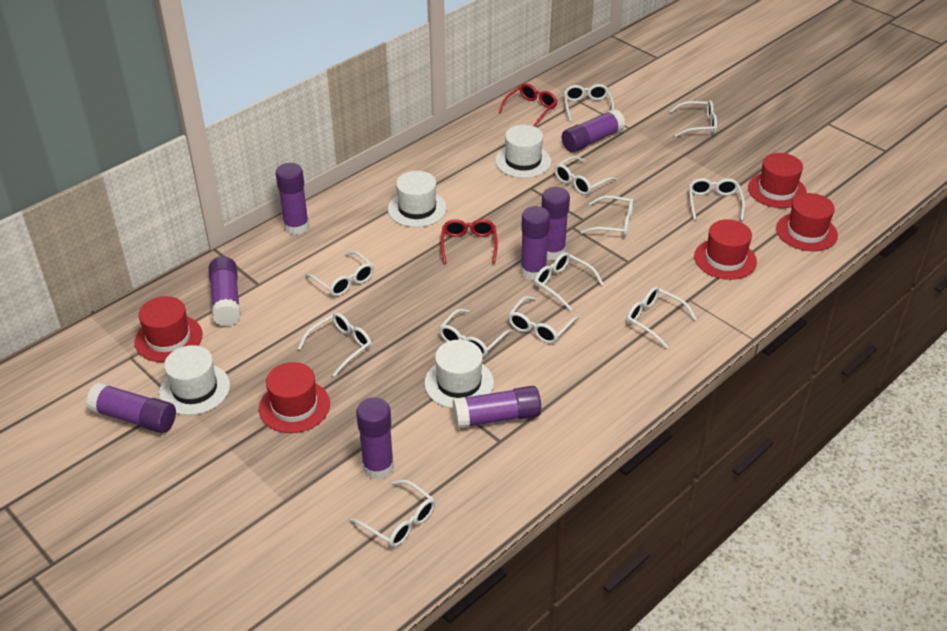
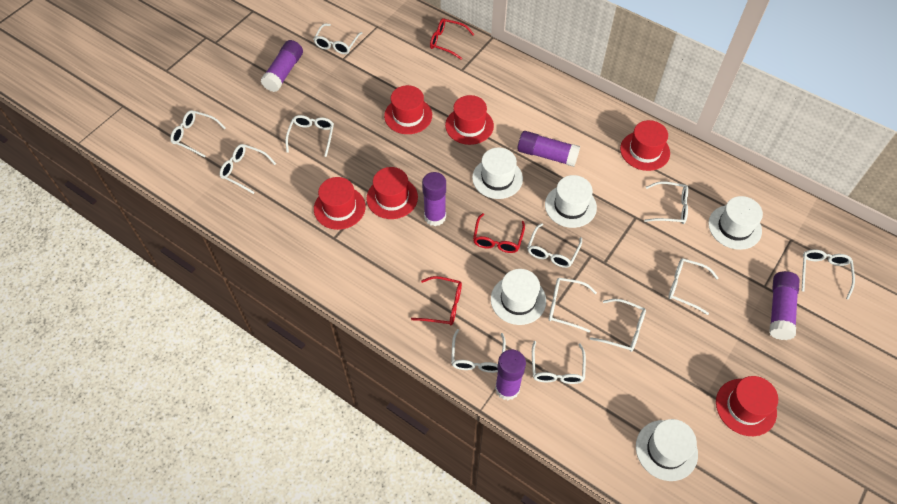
purple glue stick: [86,383,176,433] [209,256,241,326] [275,163,309,235] [356,397,394,480] [452,386,541,429] [520,206,550,280] [541,187,570,260] [562,109,625,152] = 8 -> [261,40,303,92] [422,172,446,226] [495,349,526,401] [518,131,580,167] [769,271,800,340] = 5
red glasses: [441,219,498,264] [499,83,558,127] = 2 -> [411,276,462,326] [430,18,475,60] [473,213,525,253] = 3
red hat: [134,296,203,362] [259,362,330,433] [694,219,757,280] [748,153,807,208] [776,193,838,251] = 5 -> [314,177,366,230] [366,167,418,219] [384,85,432,134] [445,95,494,145] [620,120,670,171] [716,376,778,436] = 6
white hat: [159,345,230,415] [388,171,447,227] [424,340,494,408] [495,125,551,178] = 4 -> [472,147,523,199] [491,269,546,325] [545,175,597,228] [636,419,698,481] [708,196,763,250] = 5

